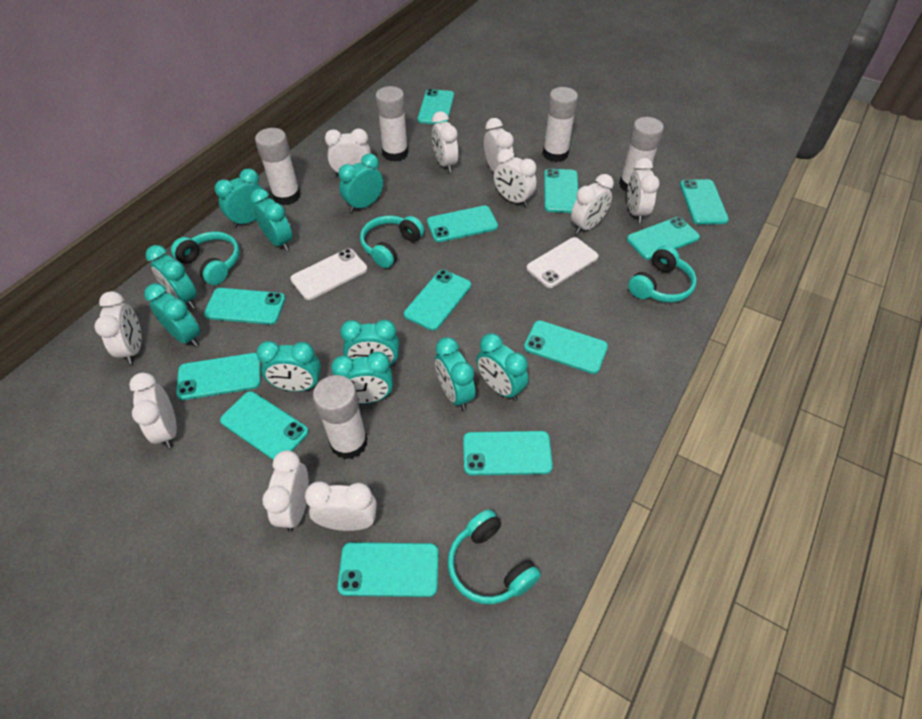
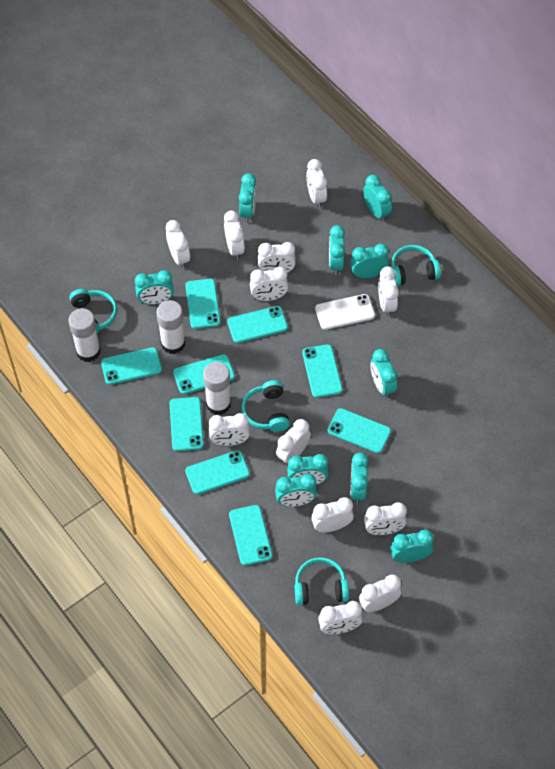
turquoise phone: [176,353,261,400] [204,288,285,325] [220,391,309,460] [337,542,439,597] [404,270,471,331] [418,89,454,124] [427,206,498,242] [463,431,553,475] [524,320,608,374] [544,169,578,213] [627,217,700,260] [680,179,729,225] = 12 -> [101,347,162,385] [170,397,204,451] [173,354,235,394] [185,450,250,495] [186,279,220,329] [227,306,288,343] [229,505,272,566] [302,344,342,398] [328,408,391,454] = 9
white clock: [94,291,141,364] [129,373,177,448] [262,450,309,532] [305,481,377,531] [325,128,371,176] [432,111,459,173] [484,118,514,172] [494,148,537,207] [571,174,614,234] [627,158,660,223] = 10 -> [166,220,190,269] [209,413,250,446] [224,211,245,260] [250,267,288,301] [258,242,295,273] [276,419,311,465] [306,159,327,208] [311,497,354,532] [318,601,362,634] [359,575,402,612] [364,502,407,535] [378,266,399,317] = 12
white glue stick: [255,128,301,205] [313,375,368,459] [375,86,408,162] [543,87,578,162] [619,117,664,192] = 5 -> [68,308,101,362] [156,300,185,354] [203,362,231,415] = 3
white phone: [290,249,367,300] [526,237,598,288] = 2 -> [315,294,375,330] = 1

